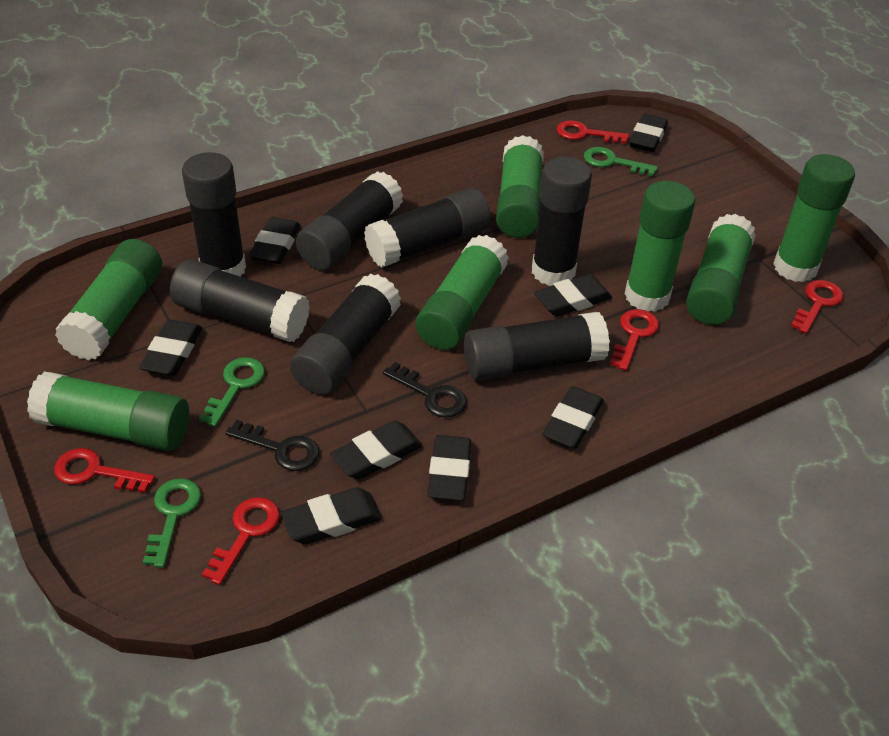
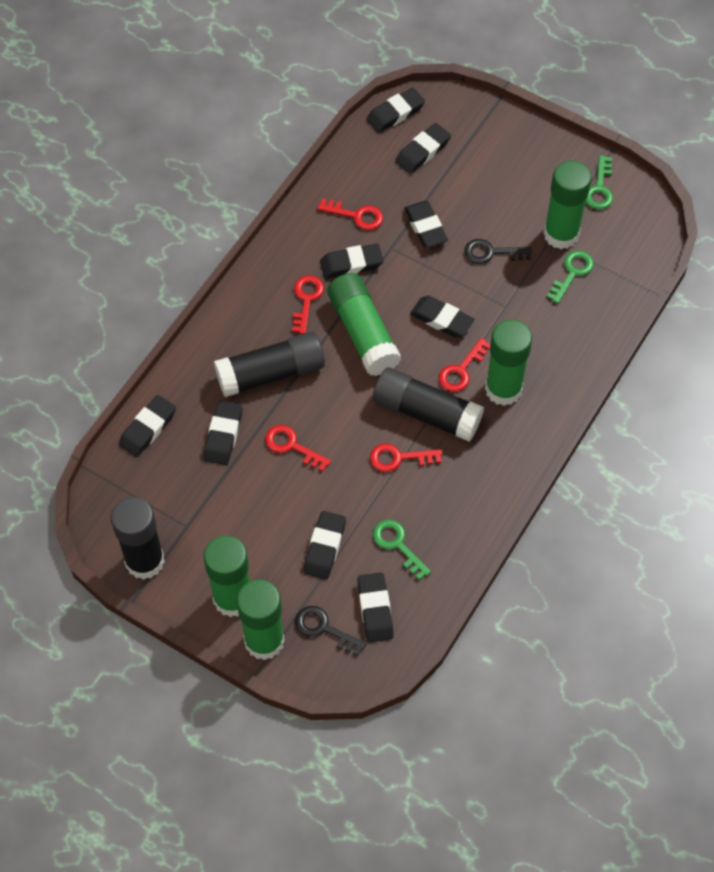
black eraser: [139,320,202,376] [249,217,300,264] [281,487,382,544] [330,421,422,479] [427,435,471,501] [534,274,612,316] [542,386,604,449] [629,113,668,152] = 8 -> [119,395,176,457] [204,401,242,465] [303,511,346,580] [320,244,383,279] [357,572,394,642] [366,88,425,133] [395,123,451,174] [404,201,448,248] [410,296,474,338] = 9
black glue stick: [170,259,310,342] [182,152,246,277] [290,274,401,395] [296,171,403,270] [364,188,491,268] [464,312,610,381] [532,157,592,286] = 7 -> [111,497,165,580] [214,332,325,397] [373,367,484,442] = 3
green glue stick: [27,371,189,451] [55,239,162,360] [416,235,509,350] [496,135,544,238] [625,181,695,312] [686,214,756,325] [773,154,855,282] = 7 -> [204,535,250,617] [236,579,285,660] [327,273,401,376] [485,319,532,406] [543,160,592,249] = 5

